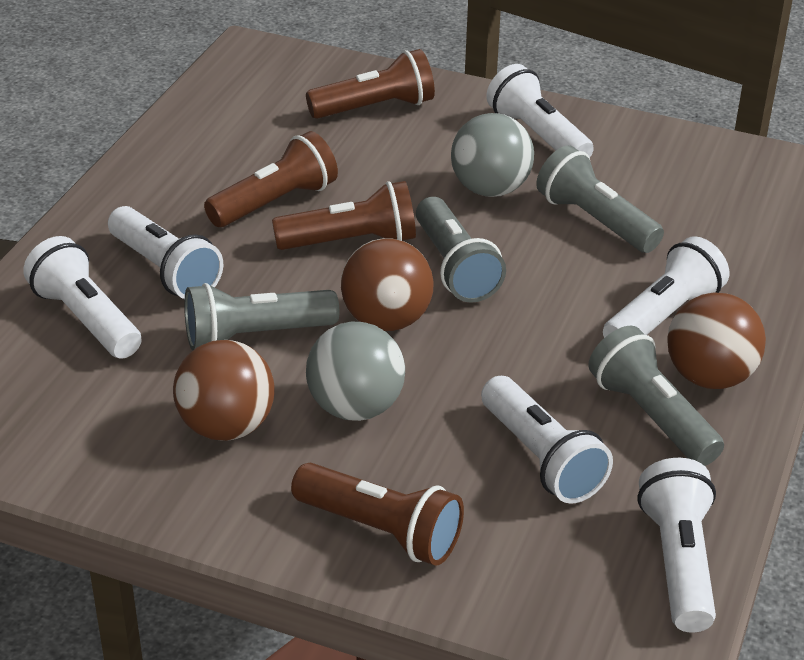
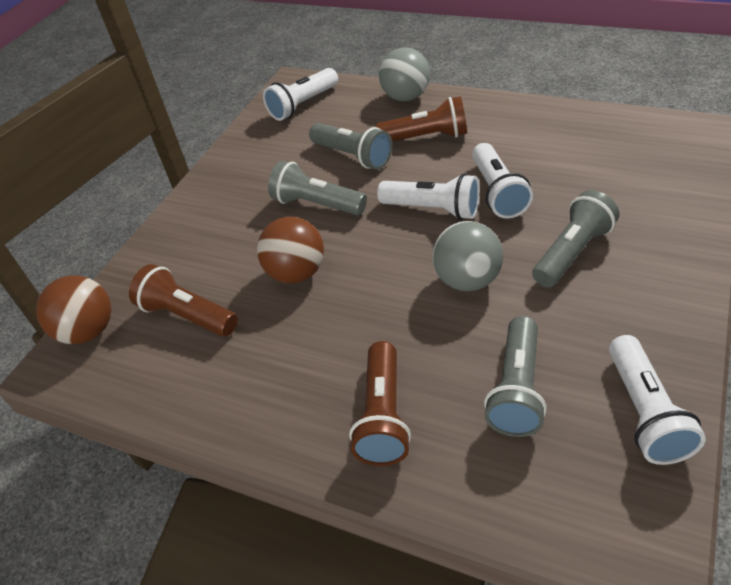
brown ball: [173,340,275,441] [341,238,434,331] [667,292,766,389] = 3 -> [36,275,111,344] [257,217,324,283] = 2
brown flashlight: [204,131,338,227] [272,181,416,250] [291,463,464,566] [306,49,435,119] = 4 -> [129,264,238,337] [349,341,411,466] [376,96,467,142] = 3
white flashlight: [23,236,142,359] [108,206,223,299] [481,376,613,504] [486,64,594,158] [603,236,729,338] [638,458,716,633] = 6 -> [263,68,338,121] [377,174,480,220] [472,143,533,219] [609,335,706,465] = 4

